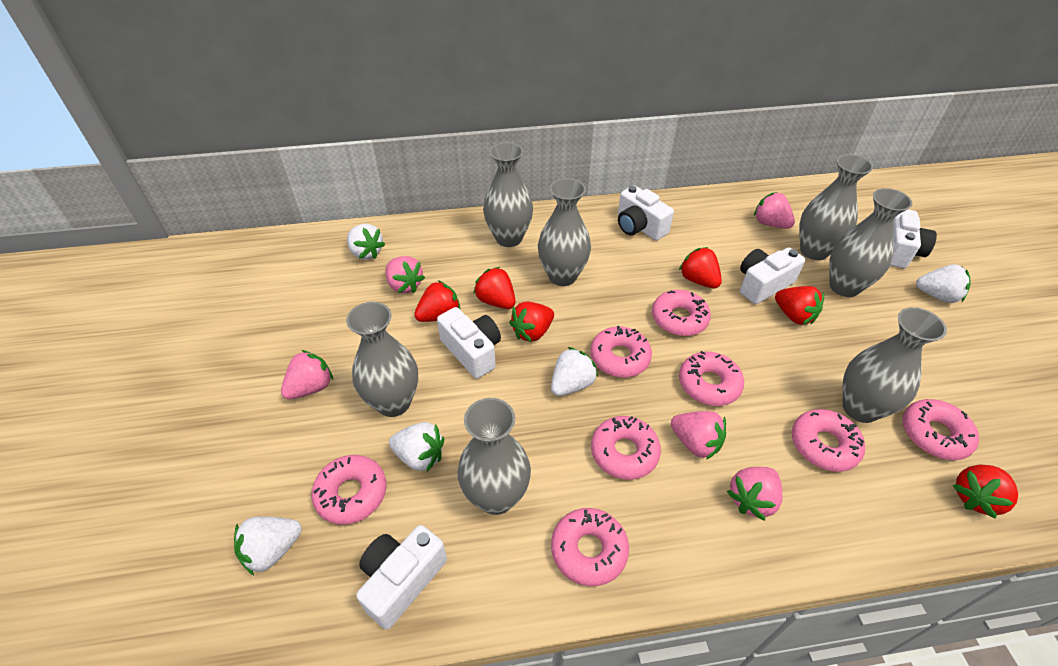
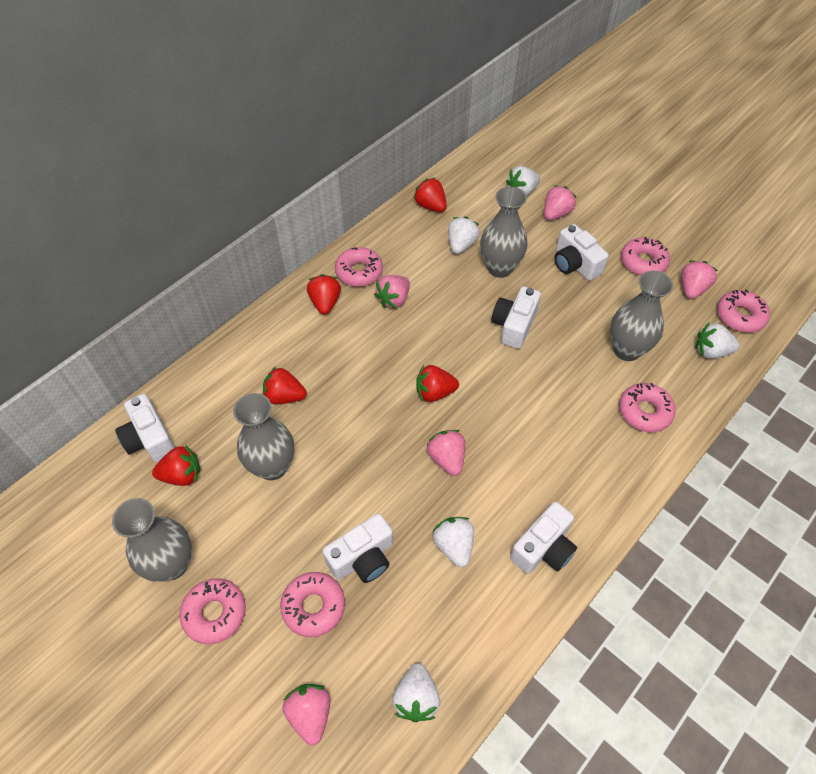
grey vase: [346,302,418,417] [457,398,531,515] [483,142,533,247] [538,178,591,286] [799,154,873,260] [829,188,912,297] [843,307,947,423] = 7 -> [112,498,192,582] [233,393,295,480] [480,187,527,278] [610,271,673,361] = 4
pink donut: [312,455,387,524] [551,508,629,586] [590,326,652,377] [591,416,661,480] [652,290,711,336] [679,351,744,406] [792,409,865,472] [902,399,979,460] = 8 -> [180,578,246,644] [280,572,345,637] [335,247,383,287] [619,383,676,432] [621,237,670,275] [717,289,770,333] = 6
red strawberry: [414,280,461,322] [473,267,515,309] [509,302,554,342] [679,247,722,288] [775,286,824,325] [953,465,1018,519] = 6 -> [152,445,200,486] [263,366,307,404] [307,274,341,315] [413,178,447,212] [416,365,459,402] = 5

